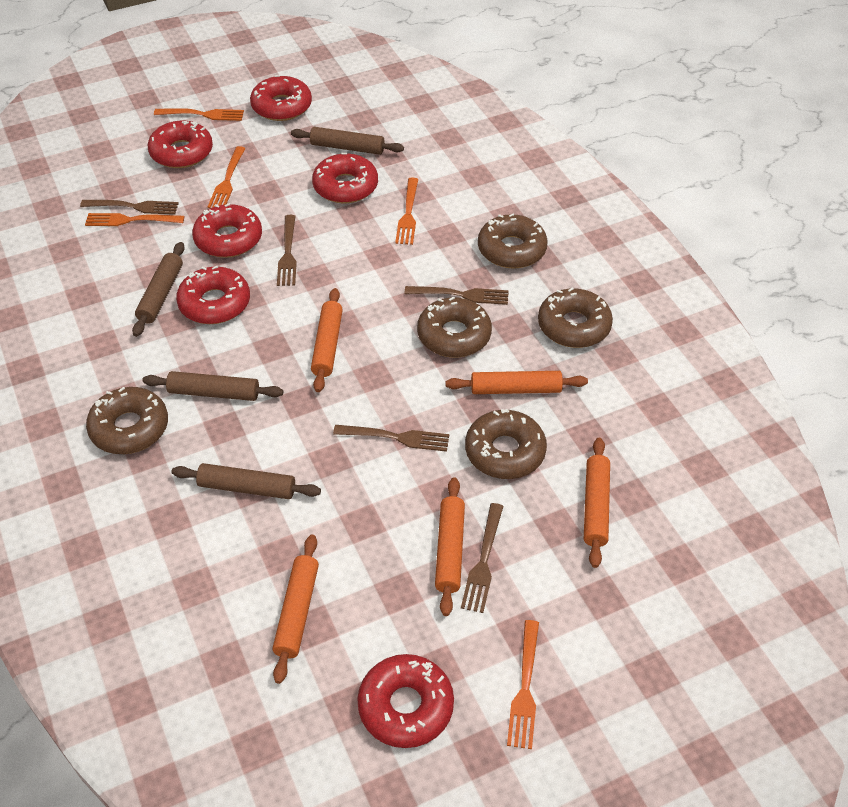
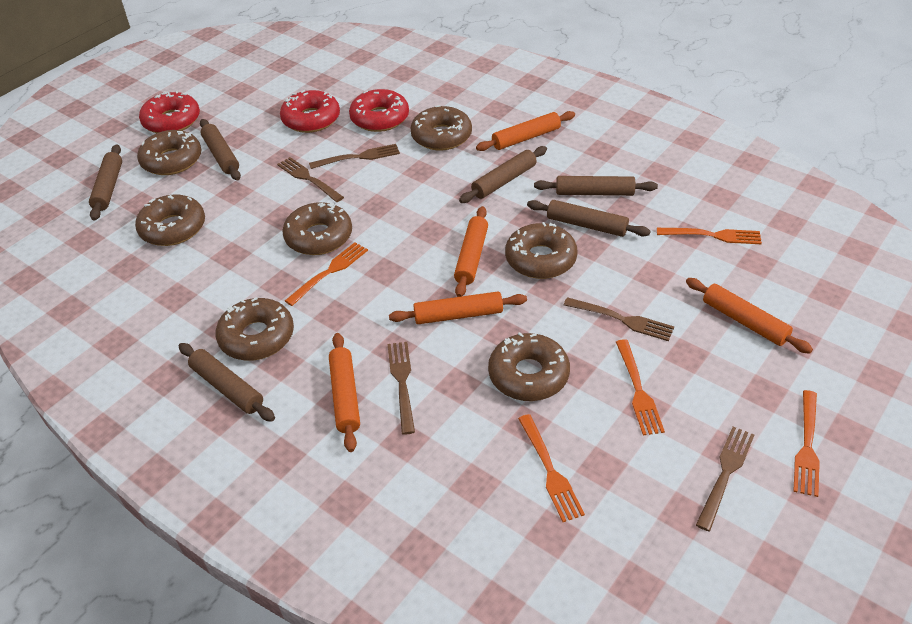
brown donut: [86,387,168,454] [417,296,492,358] [465,409,547,479] [478,214,548,269] [538,288,613,348] = 5 -> [135,194,205,246] [137,130,201,175] [216,297,294,361] [282,202,352,255] [410,105,472,151] [488,332,570,401] [505,222,578,279] = 7
brown rolling pin: [132,242,185,337] [142,371,283,401] [172,463,321,499] [291,127,404,155] = 4 -> [89,144,122,221] [179,343,275,422] [200,119,241,180] [459,146,547,203] [527,200,651,237] [534,176,658,196] = 6
red donut: [148,120,213,168] [176,266,250,324] [192,203,262,258] [250,75,312,121] [312,153,378,203] [357,654,454,748] = 6 -> [139,90,200,133] [280,90,340,133] [349,89,409,132] = 3

